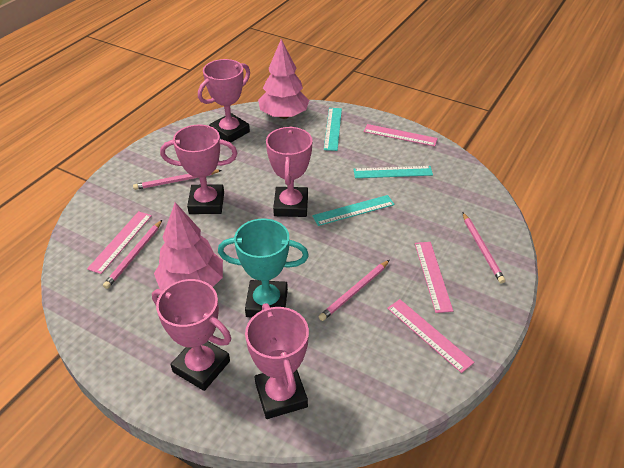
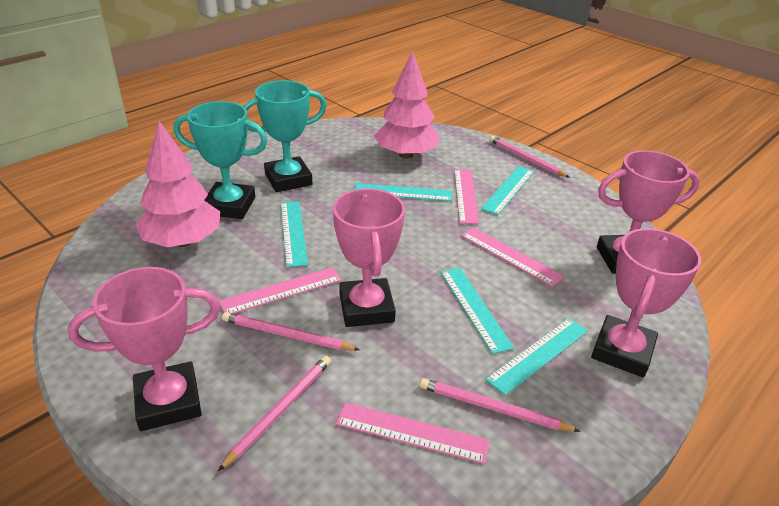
pink trophy: [152,279,231,391] [160,124,237,214] [198,59,250,143] [245,303,309,419] [266,126,312,217] = 5 -> [68,267,220,431] [333,188,405,327] [591,228,701,377] [597,150,700,274] = 4
turquoise ruler: [312,195,395,226] [324,108,342,151] [353,166,433,178] = 3 -> [280,201,308,267] [354,183,452,201] [440,268,514,354] [481,166,534,215] [485,318,588,395] = 5
turquoise trophy: [218,219,309,318] = 1 -> [174,101,268,219] [243,80,327,192] = 2

